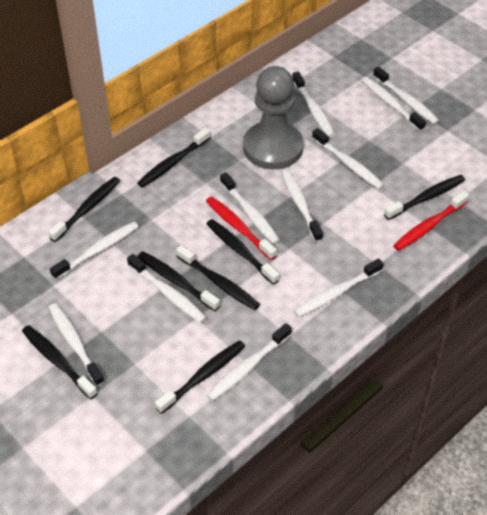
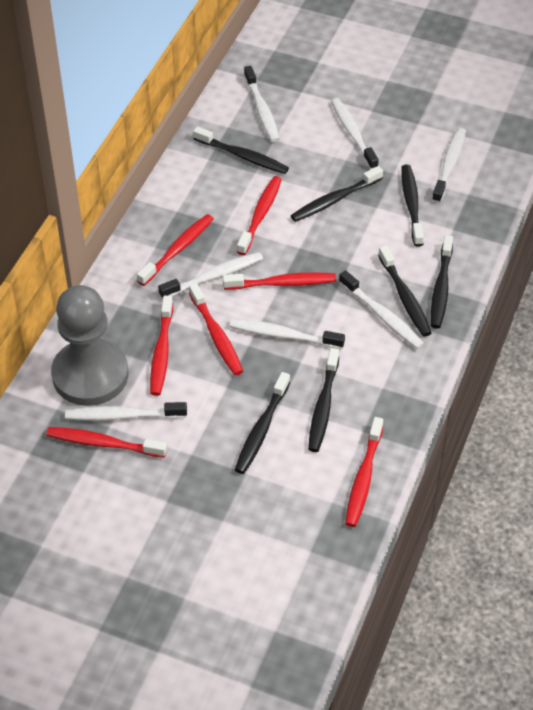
black toothbrush: [22,325,98,399] [48,177,120,242] [137,128,210,188] [137,251,220,311] [155,341,245,414] [176,245,260,310] [207,219,279,285] [384,175,465,220] = 8 -> [193,126,289,174] [235,372,290,474] [291,166,383,222] [308,348,339,452] [378,245,431,337] [402,165,424,246] [431,235,453,329] = 7
red toothbrush: [206,197,277,260] [393,191,469,251] = 2 -> [46,427,167,458] [137,214,214,286] [150,296,173,396] [189,283,243,375] [223,273,336,290] [237,176,282,255] [345,417,383,527] = 7
white toothbrush: [48,303,105,386] [50,222,139,280] [127,254,207,323] [206,323,292,401] [220,172,280,244] [281,169,323,242] [292,71,335,138] [294,258,384,317] [312,128,384,189] [362,77,426,131] [373,66,439,124] = 11 -> [65,402,187,420] [158,252,263,299] [230,319,345,349] [244,66,280,142] [331,98,379,169] [339,270,424,349] [432,128,466,203] = 7

